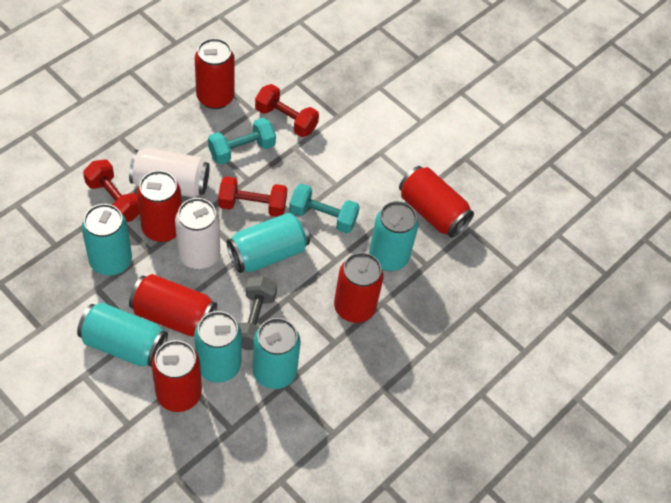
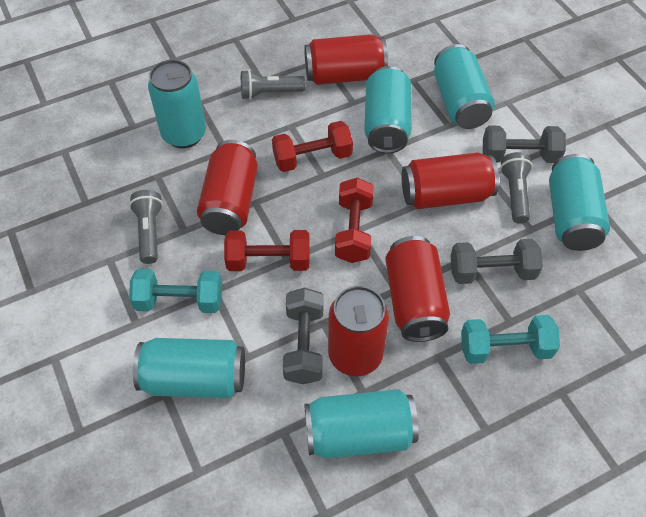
grey dumbbell: [238,276,277,350] = 1 -> [283,288,323,384] [451,239,543,284] [483,126,566,163] = 3
grey flashlight: none = 0 -> [129,190,163,264] [241,70,305,100] [500,152,533,224] = 3
red can: [129,274,217,336] [137,171,182,242] [152,340,202,412] [195,38,235,109] [334,252,384,323] [399,166,474,238] = 6 -> [197,140,258,235] [304,34,388,85] [328,286,389,376] [385,236,450,342] [402,152,499,209] = 5
white can: [129,148,210,198] [175,198,220,269] = 2 -> none = 0

